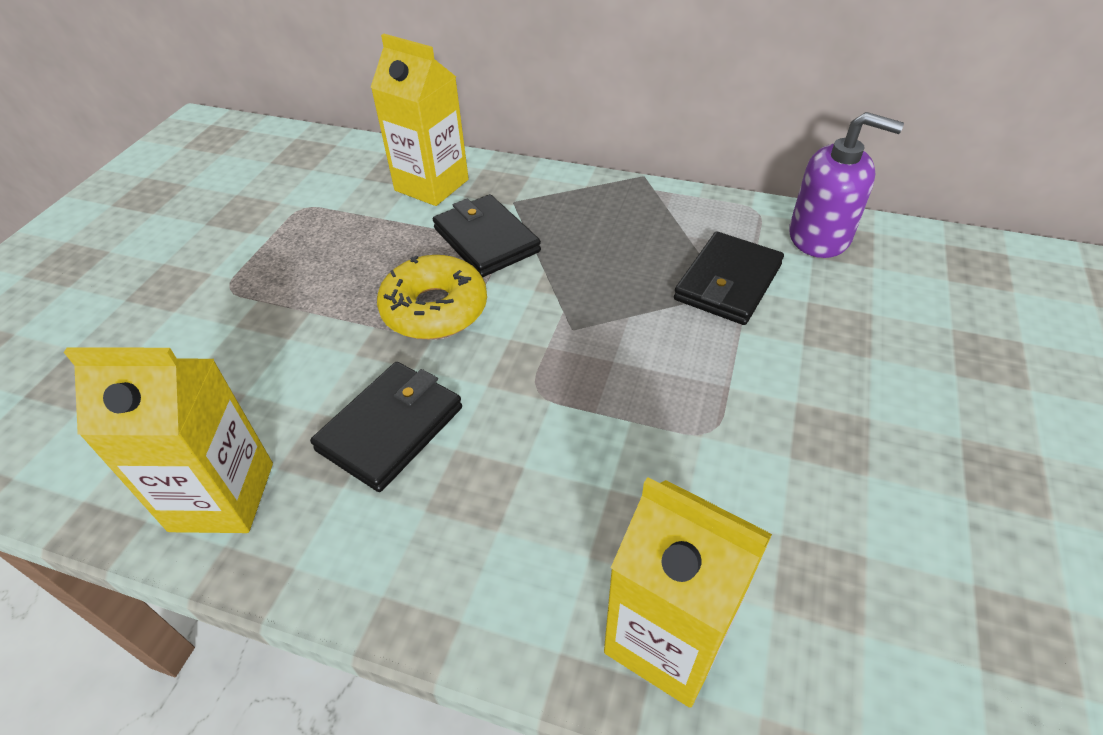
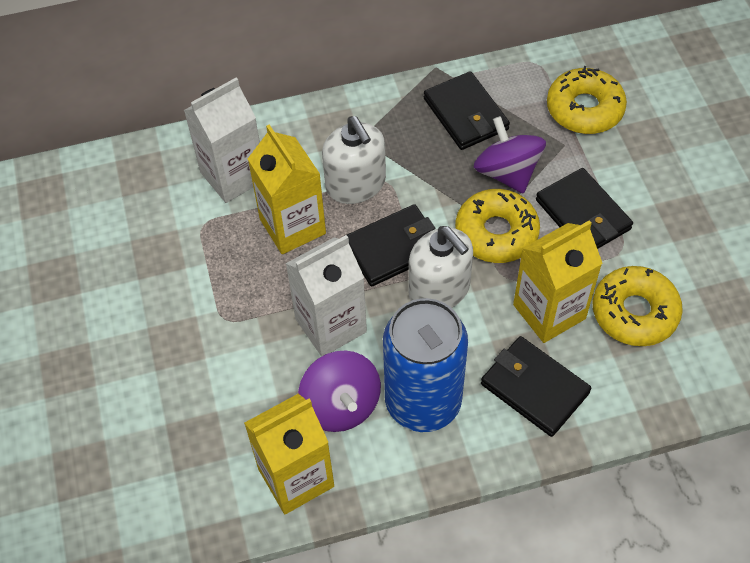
black wallet: [310,362,462,492] [433,194,541,277] [674,232,784,325] = 3 -> [347,204,435,286] [424,71,510,150] [481,336,591,437] [536,168,633,249] = 4
blue can: none = 0 -> [383,298,468,432] = 1
purple soap dispenser: [789,112,904,258] = 1 -> none = 0
purple spinning top: none = 0 -> [298,351,381,432] [474,116,546,193] = 2
white carton: none = 0 -> [184,77,260,203] [285,235,367,357] = 2
white soap dispenser: none = 0 -> [322,116,386,204] [408,226,473,308] = 2
yellow donut: [377,255,487,339] = 1 -> [455,189,540,263] [547,66,627,134] [593,266,683,346] = 3

